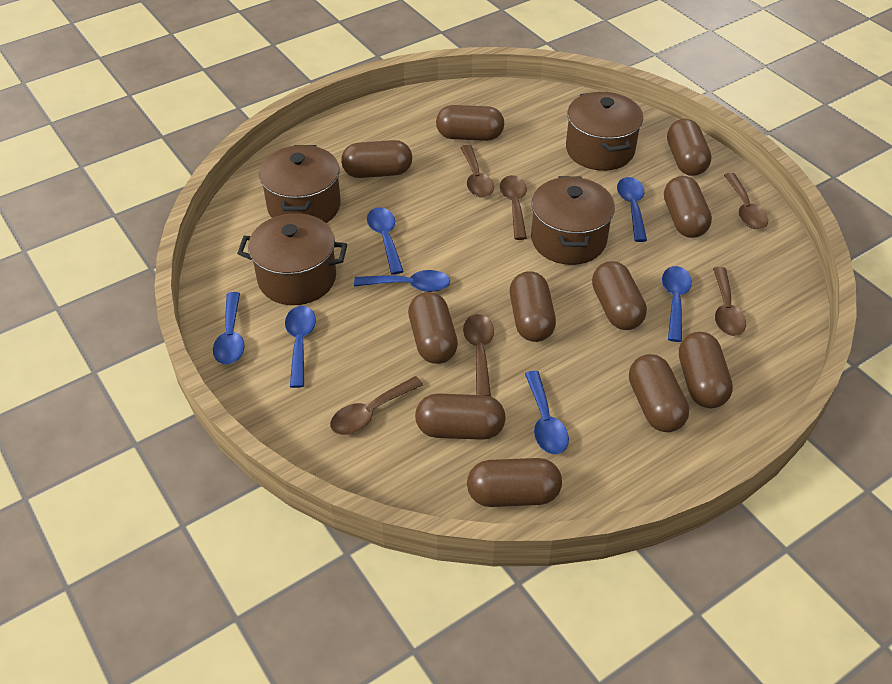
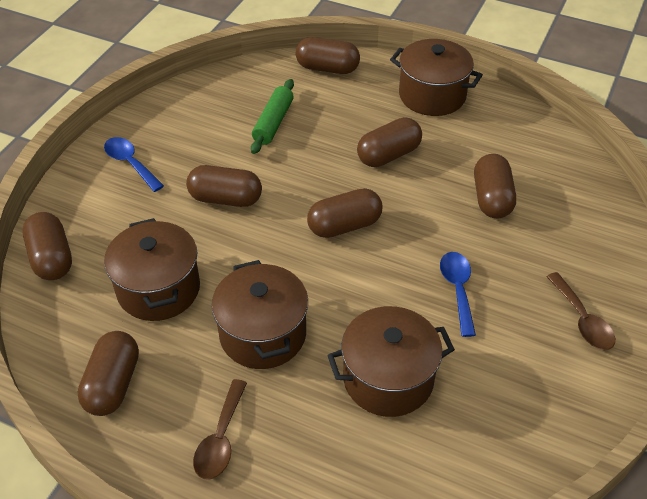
blue spoon: [213,292,245,365] [285,306,316,388] [354,270,450,292] [367,207,404,275] [525,371,569,454] [617,177,647,242] [662,266,692,342] = 7 -> [104,137,164,192] [440,252,476,337] = 2
brown capsule: [341,140,412,178] [408,292,458,364] [415,394,506,440] [436,105,504,141] [467,458,562,507] [510,271,556,342] [592,261,647,330] [629,354,689,432] [664,176,712,238] [667,119,711,176] [679,332,733,408] = 11 -> [22,212,72,280] [77,331,139,416] [186,165,262,207] [296,37,360,74] [307,188,382,238] [357,117,422,167] [474,154,516,219] = 7
brown spoon: [330,376,423,435] [460,145,494,198] [463,314,494,396] [500,175,527,240] [713,267,746,336] [724,173,768,229] = 6 -> [193,379,247,479] [546,272,615,350] = 2
green rolling pin: none = 0 -> [251,79,294,154] = 1

